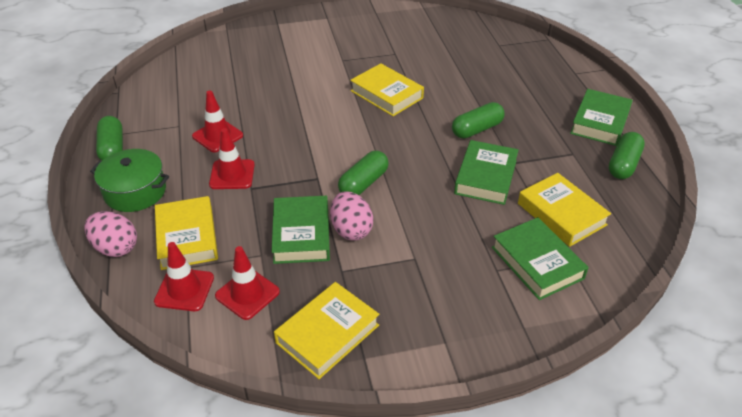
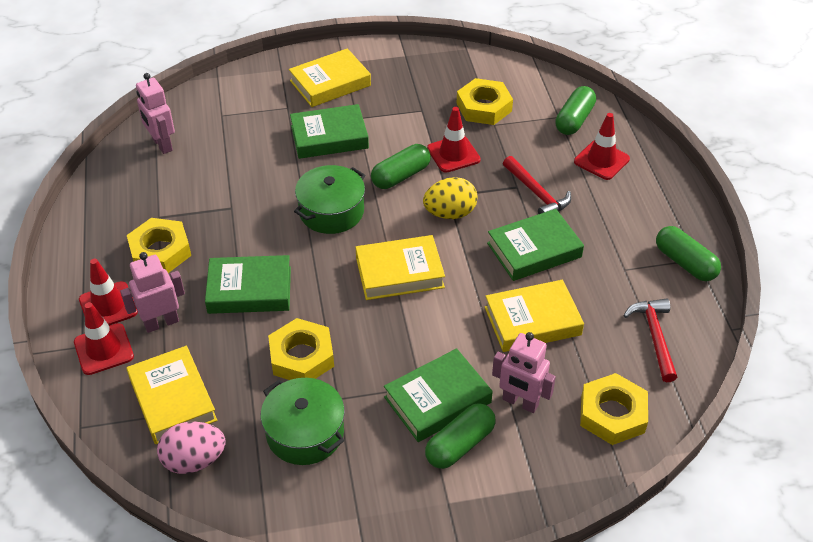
green pot: [90,149,169,212] = 1 -> [261,378,345,465] [294,165,365,234] = 2
pink egg: [84,211,137,257] [330,191,373,240] = 2 -> [157,422,226,474] = 1
pink robot: none = 0 -> [120,252,185,333] [136,73,175,154] [492,332,556,413] = 3
red hammer: none = 0 -> [503,156,571,214] [623,299,677,382] = 2
yellow egg: none = 0 -> [423,177,478,219] = 1
yellow nut: none = 0 -> [127,218,191,273] [268,318,334,380] [456,78,513,125] [580,373,648,445] = 4

